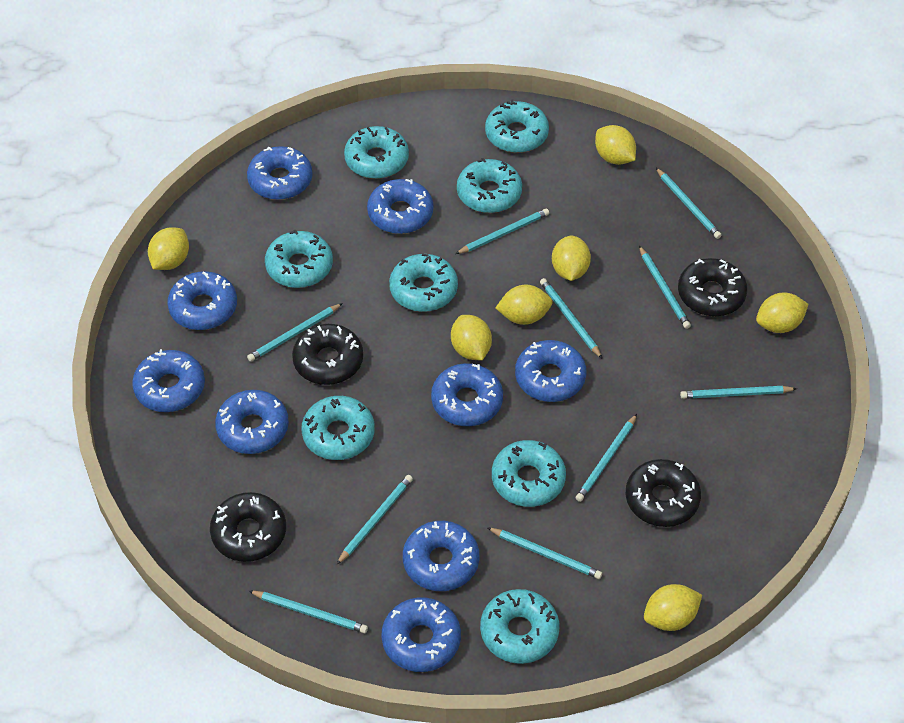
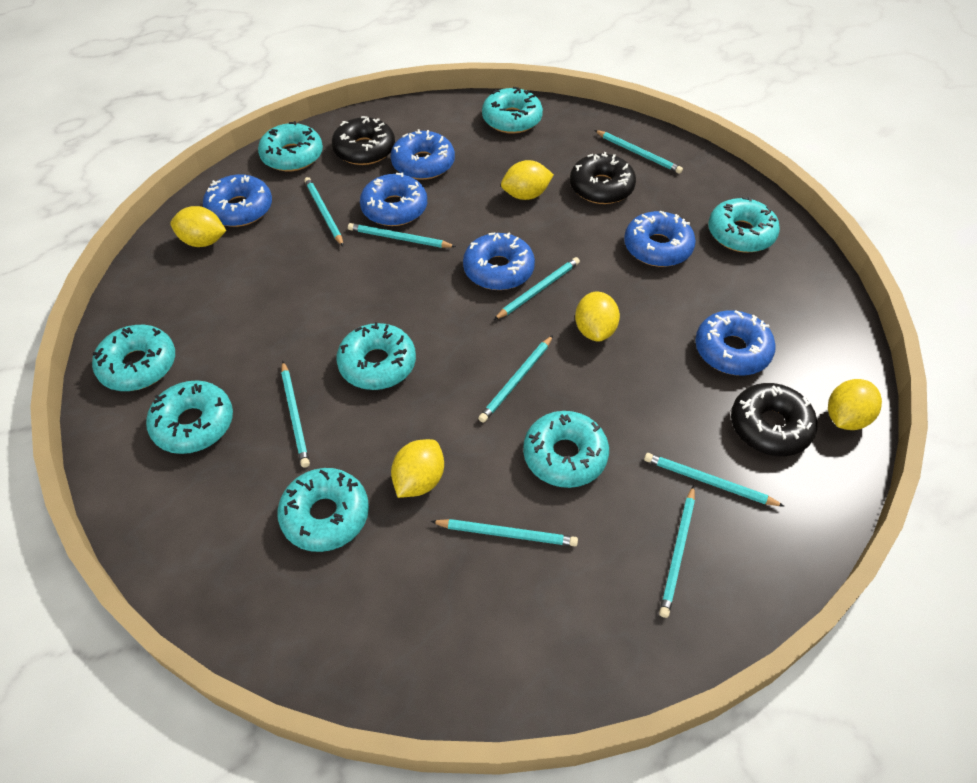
black donut: [210,492,286,562] [292,324,363,385] [626,459,701,527] [678,258,747,316] = 4 -> [332,116,395,165] [570,152,636,204] [731,383,818,456] = 3
blue donut: [132,349,205,412] [167,271,237,330] [215,390,289,454] [247,146,313,200] [367,179,433,234] [381,597,461,672] [403,521,479,591] [431,363,503,426] [515,340,586,402] = 9 -> [203,174,272,227] [360,172,427,226] [391,129,455,180] [463,232,535,290] [624,210,696,267] [695,310,776,375] = 6
turquoise pencil: [247,303,343,362] [249,591,368,633] [337,475,413,564] [456,209,549,254] [487,527,602,579] [540,278,602,358] [576,414,637,502] [639,246,691,329] [656,168,722,239] [680,386,797,399] = 10 -> [281,361,310,468] [304,177,343,246] [348,223,456,248] [431,519,578,546] [478,335,553,423] [494,257,580,320] [594,130,683,174] [644,453,785,507] [659,485,695,618] = 9
yellow lemon: [148,227,189,270] [451,315,492,360] [496,285,553,325] [552,236,591,281] [595,125,636,165] [644,584,702,631] [756,292,809,333] = 7 -> [170,206,226,247] [391,439,444,498] [501,160,554,200] [575,292,620,342] [828,379,882,430] = 5

